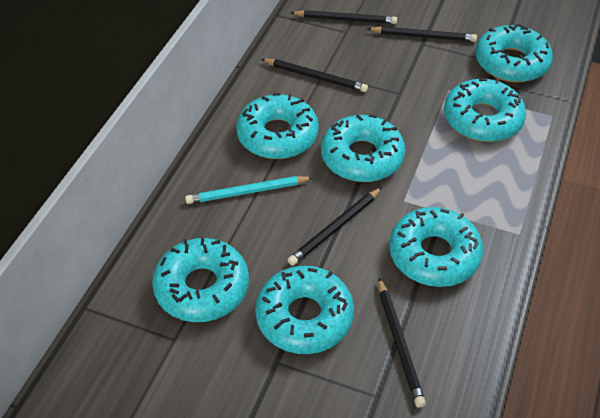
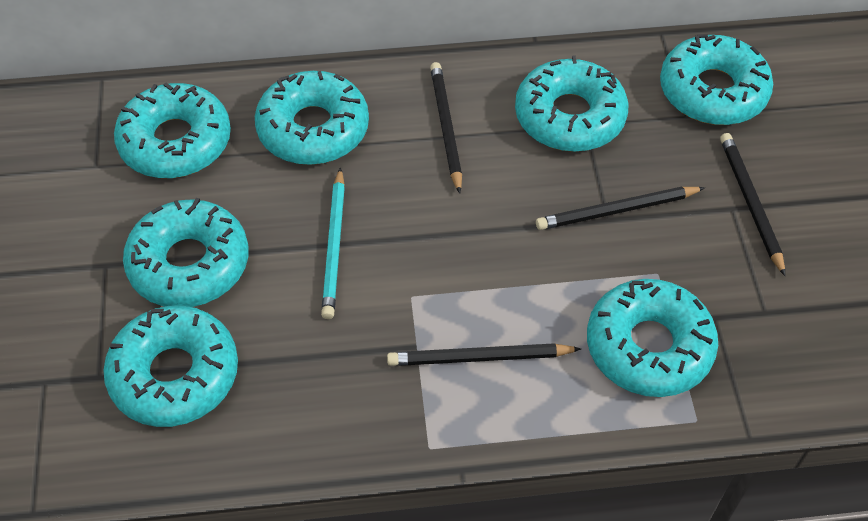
black pencil: [261,59,368,92] [288,187,382,266] [291,10,397,24] [368,26,477,42] [378,278,426,408] = 5 -> [387,343,581,366] [430,62,462,194] [536,187,705,230] [720,133,785,276] = 4

